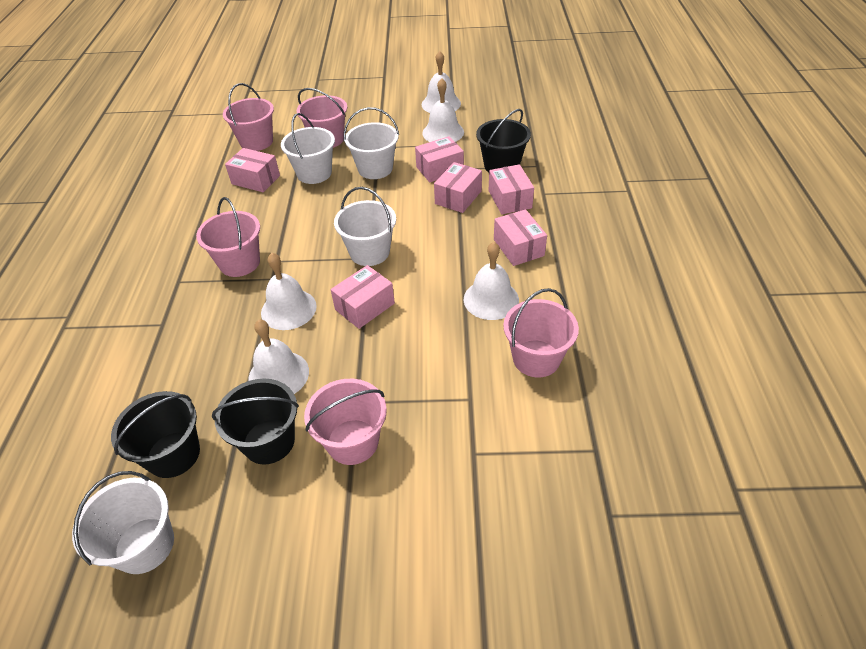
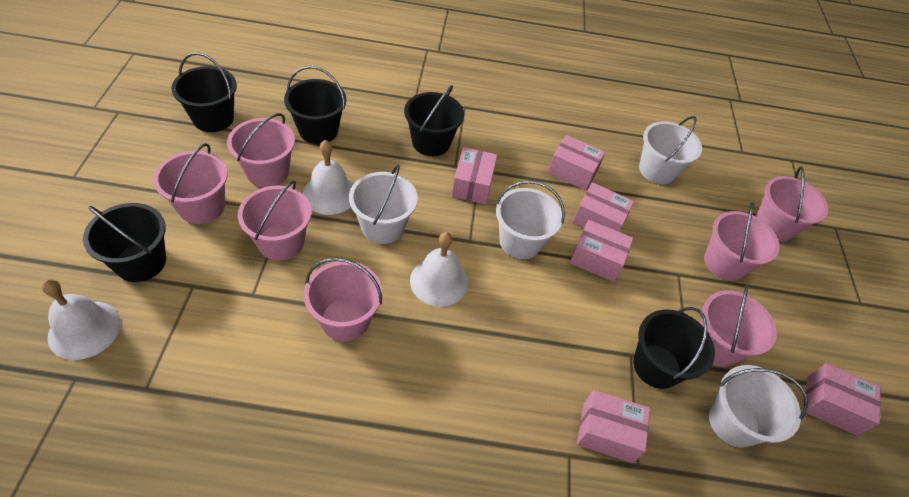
black bucket: [111,391,200,478] [212,379,299,464] [476,109,531,173] = 3 -> [83,203,166,282] [171,52,237,132] [284,66,346,144] [404,85,464,156] [633,307,715,389] = 5
pink bucket: [196,197,260,277] [223,83,274,151] [297,88,347,148] [304,379,387,465] [503,288,579,378] = 5 -> [153,143,228,224] [227,113,295,187] [238,181,312,261] [304,258,382,341] [699,284,777,367] [704,203,779,281] [756,167,828,242] = 7
white bell: [248,320,309,394] [261,253,317,330] [422,51,461,113] [422,78,464,142] [464,242,519,320] = 5 -> [41,279,121,360] [303,140,353,215] [410,232,468,307] = 3

